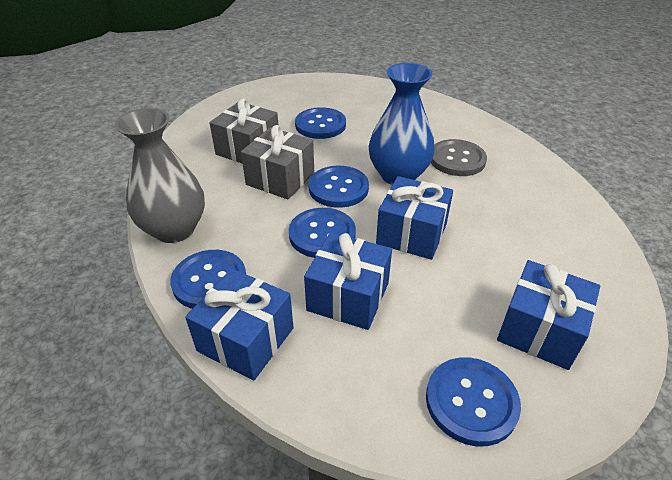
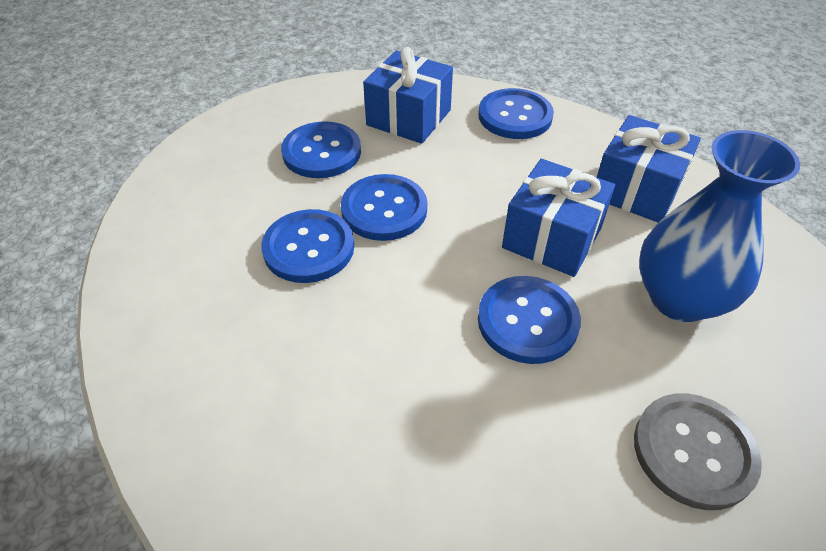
blue gift: [185,268,294,381] [304,232,392,330] [376,176,453,260] [497,260,600,370] = 4 -> [363,47,453,144] [502,159,615,277] [597,115,701,222] = 3
grey gift: [209,98,278,163] [241,125,314,199] = 2 -> none = 0
grey vase: [115,108,205,243] = 1 -> none = 0

